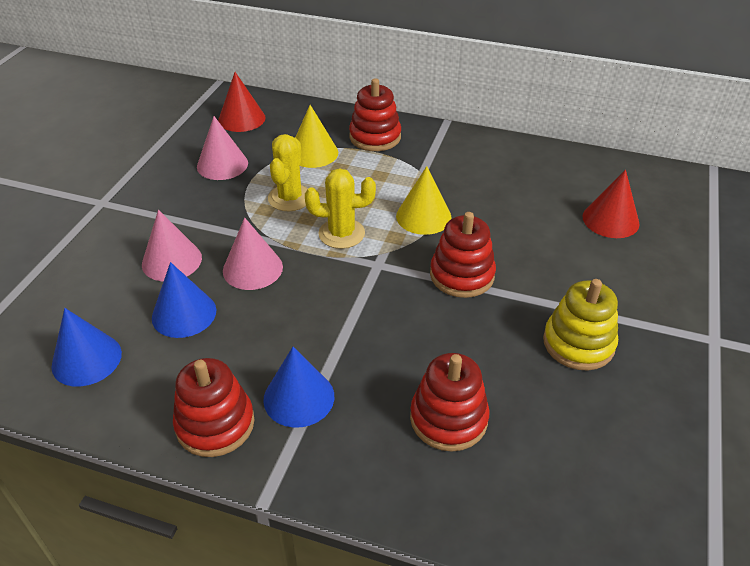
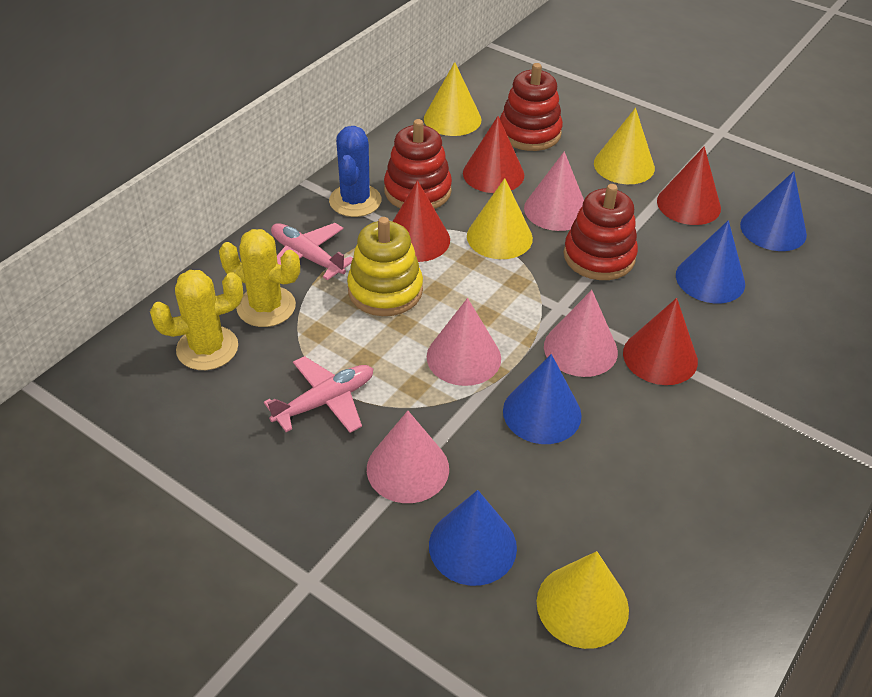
blue cactus: none = 0 -> [329,126,382,217] = 1
blue cone: [51,308,122,387] [152,262,216,338] [263,347,334,428] = 3 -> [429,490,517,586] [503,354,582,444] [676,220,745,303] [740,171,807,251] = 4
pink cone: [142,210,202,281] [197,116,248,180] [223,218,283,290] = 3 -> [367,411,449,503] [427,298,501,386] [524,151,584,231] [544,290,618,377] = 4
pink plane: none = 0 -> [264,356,373,433] [271,223,353,280] = 2
red cone: [218,72,265,132] [582,169,640,238] = 2 -> [392,180,450,262] [463,116,524,193] [623,298,698,385] [657,146,721,225] = 4
red stacking toy: [173,358,254,457] [349,78,401,151] [410,353,489,452] [430,212,496,298] = 4 -> [384,119,452,209] [500,63,563,151] [564,184,638,280] = 3
yellow cone: [295,105,338,168] [396,166,451,235] = 2 -> [424,62,481,136] [467,178,533,259] [537,551,629,649] [594,108,655,184] = 4

